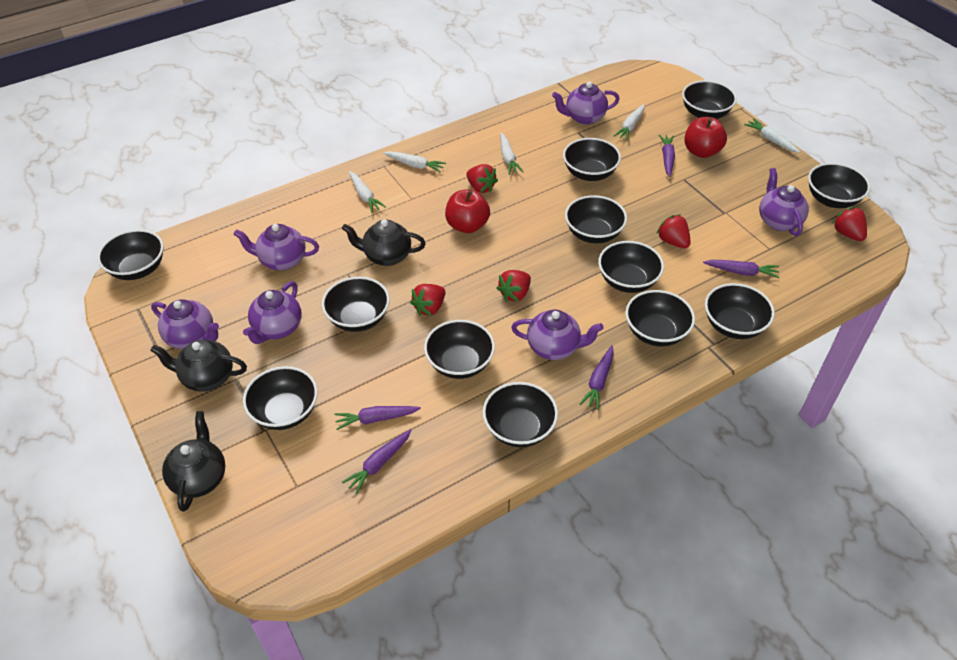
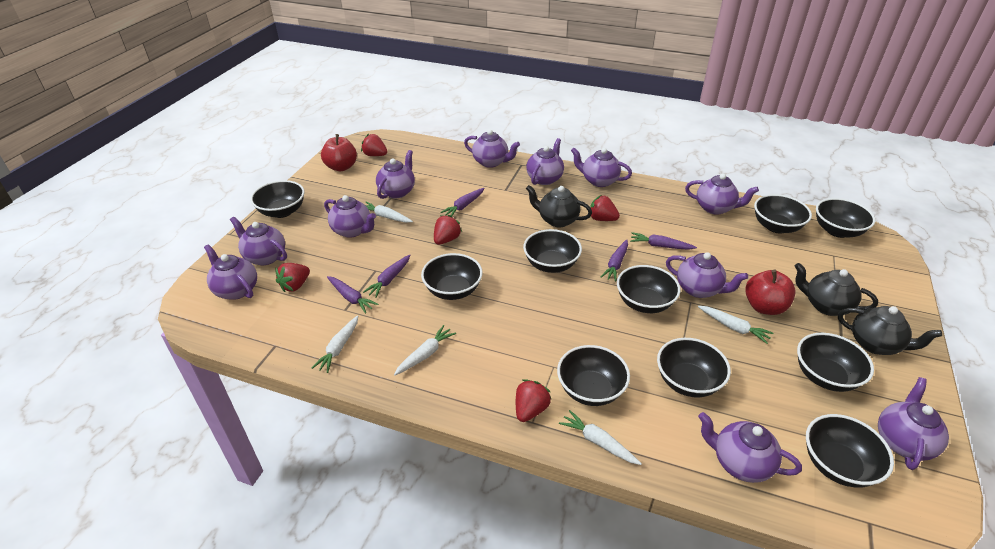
black bowl: [97,229,164,280] [243,366,318,430] [322,277,390,332] [424,320,495,379] [482,382,558,447] [563,138,621,181] [565,195,627,243] [598,241,664,293] [625,290,695,346] [682,80,737,119] [705,283,775,339] [808,163,870,208] = 12 -> [250,180,305,218] [421,253,483,300] [523,229,582,273] [557,345,630,406] [617,265,680,313] [657,338,731,397] [754,194,812,234] [797,333,874,392] [806,414,894,487] [816,198,875,238] = 10
purple teapot: [151,299,219,349] [234,224,319,270] [243,281,302,344] [511,310,604,360] [552,81,620,125] [759,168,809,236] = 6 -> [204,244,257,300] [230,217,287,265] [324,195,376,238] [376,150,415,199] [464,129,520,168] [526,138,564,185] [571,148,632,187] [666,252,748,298] [685,174,759,215] [698,412,802,483] [878,377,949,470] = 11

